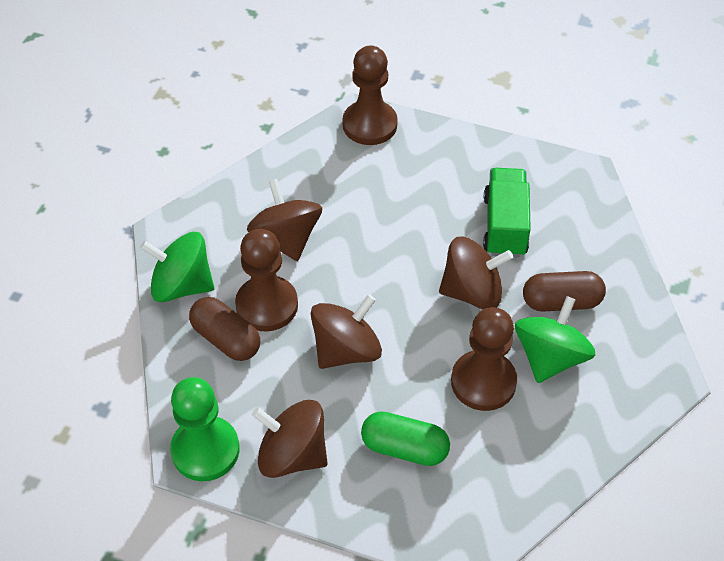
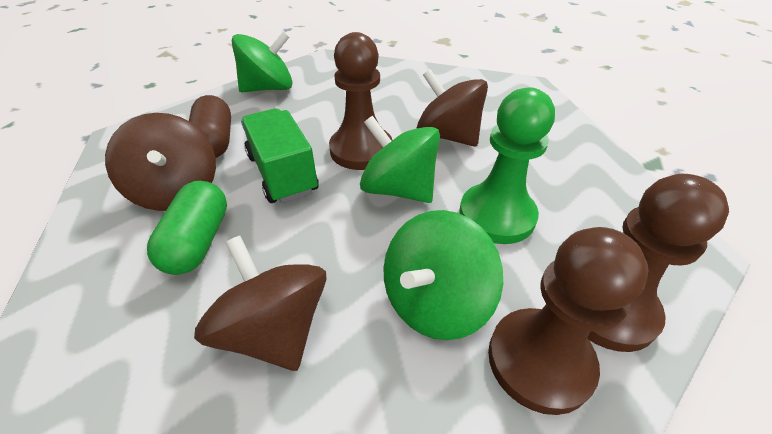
brown capsule: [189,297,260,361] [523,271,606,312] = 2 -> [189,95,231,158] = 1
brown spinning top: [247,179,322,261] [252,400,328,478] [310,294,382,369] [439,237,513,309] = 4 -> [105,113,216,211] [194,236,327,371] [417,69,488,146] = 3
green spinning top: [140,232,214,302] [515,296,596,383] = 2 -> [232,31,292,92] [360,116,440,203] [384,210,503,340] = 3

